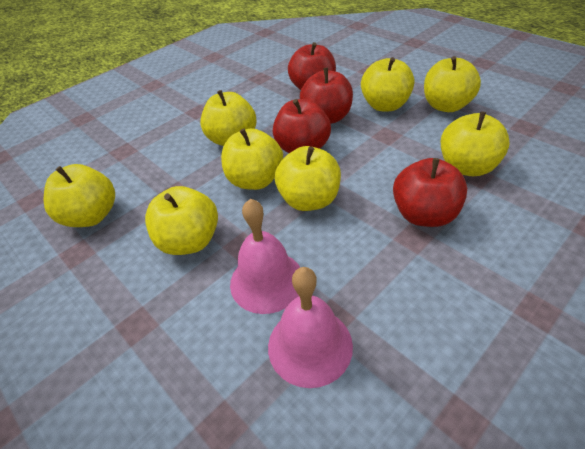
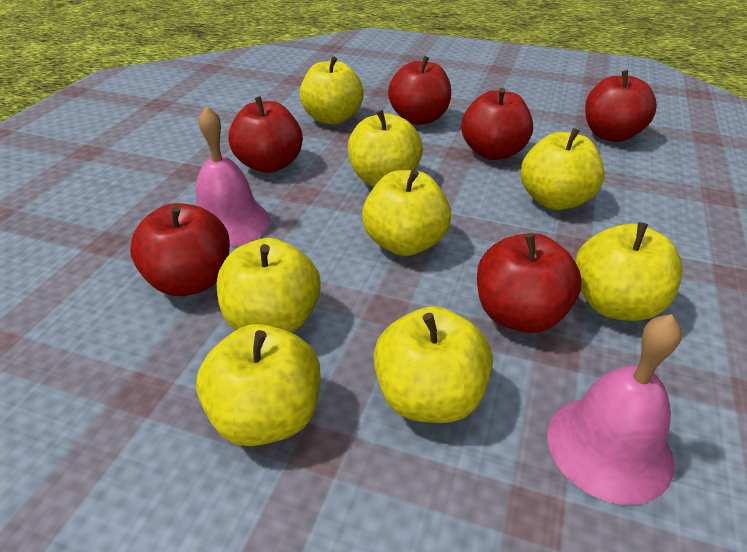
red apple: [273,99,331,153] [288,42,336,90] [300,68,353,124] [393,158,467,227] = 4 -> [130,203,230,296] [228,96,303,173] [388,56,451,125] [461,88,533,160] [477,233,582,333] [585,70,657,142] = 6

